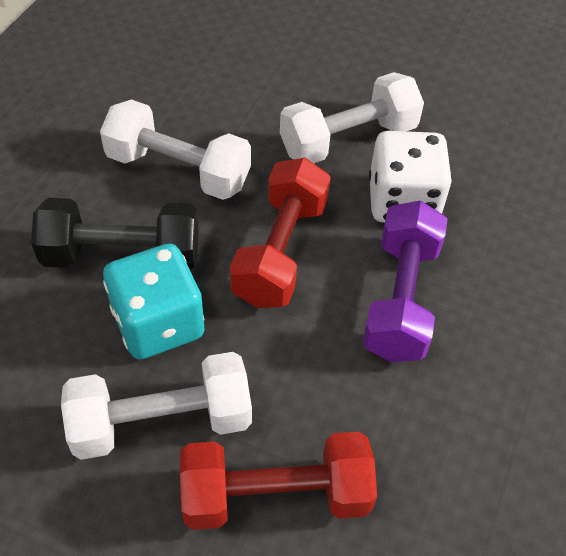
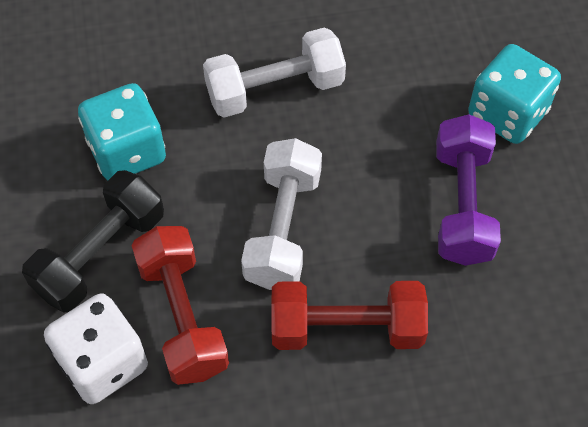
turquoise dice: [103,244,205,360] = 1 -> [78,83,166,181] [468,44,561,144] = 2
white dumbbell: [61,352,252,460] [100,99,251,200] [280,72,424,163] = 3 -> [203,27,346,118] [241,138,322,290] = 2

